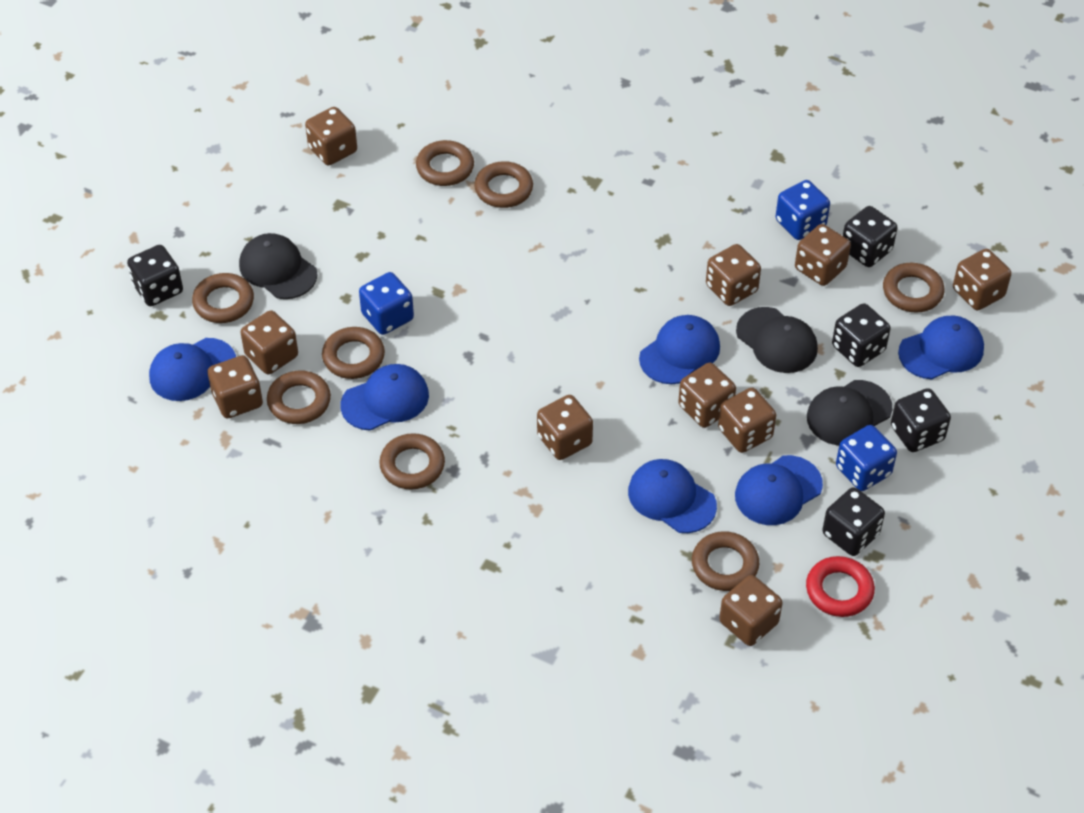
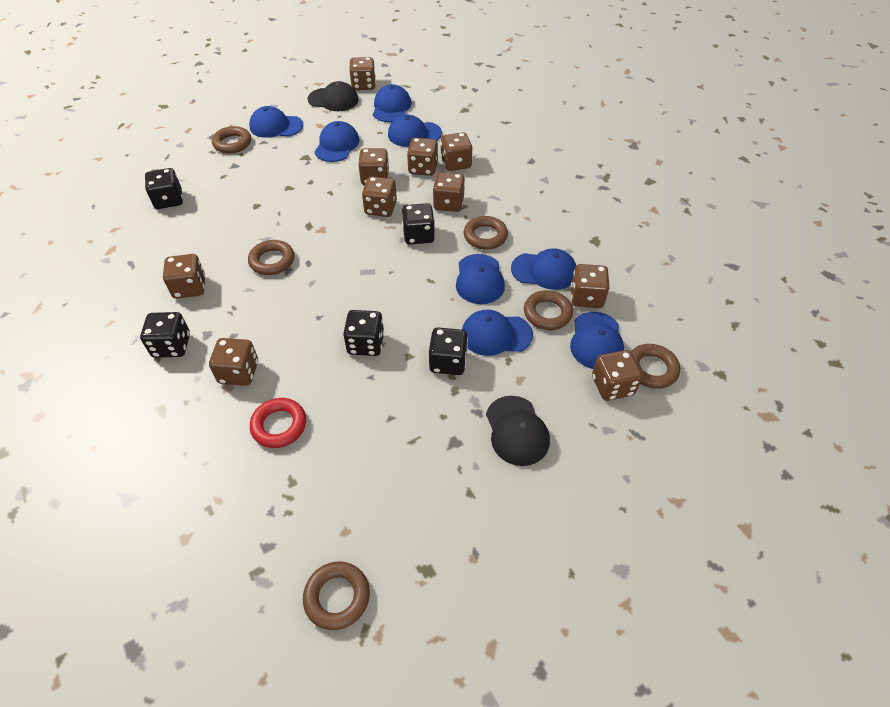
black cap: [239,233,317,299] [736,307,818,373] [807,380,892,446] = 3 -> [308,81,359,111] [486,396,550,466] = 2
blue cap: [149,338,236,401] [340,364,429,431] [628,459,717,533] [639,315,720,384] [735,455,823,525] [898,315,984,379] = 6 -> [249,106,303,138] [314,121,360,162] [373,84,411,122] [388,115,442,147] [456,254,505,304] [462,310,533,356] [511,248,576,290] [570,312,624,369] = 8
blue dice: [359,272,414,335] [775,180,830,240] [836,425,897,491] = 3 -> none = 0
brown ring: [192,273,254,323] [267,370,331,424] [322,327,385,379] [379,433,445,490] [416,140,474,186] [474,161,533,208] [692,531,759,591] [883,263,945,313] = 8 -> [212,126,251,153] [248,240,294,275] [303,561,370,630] [464,216,508,250] [524,290,573,330] [631,344,680,389] = 6

